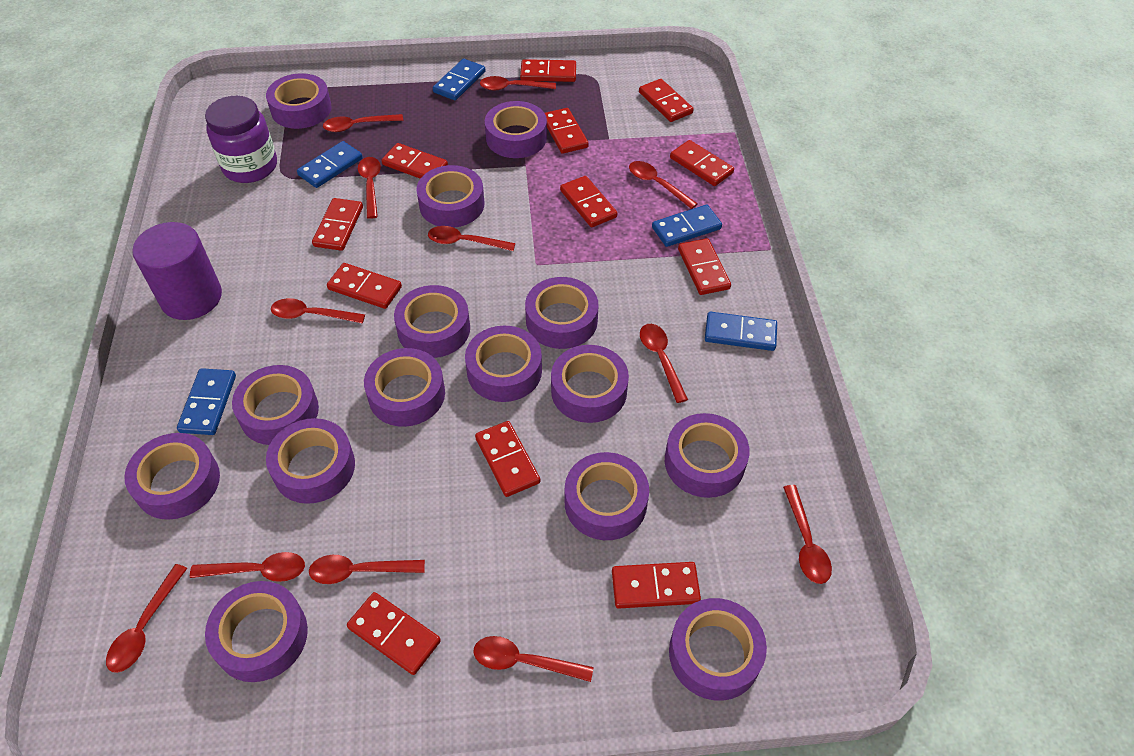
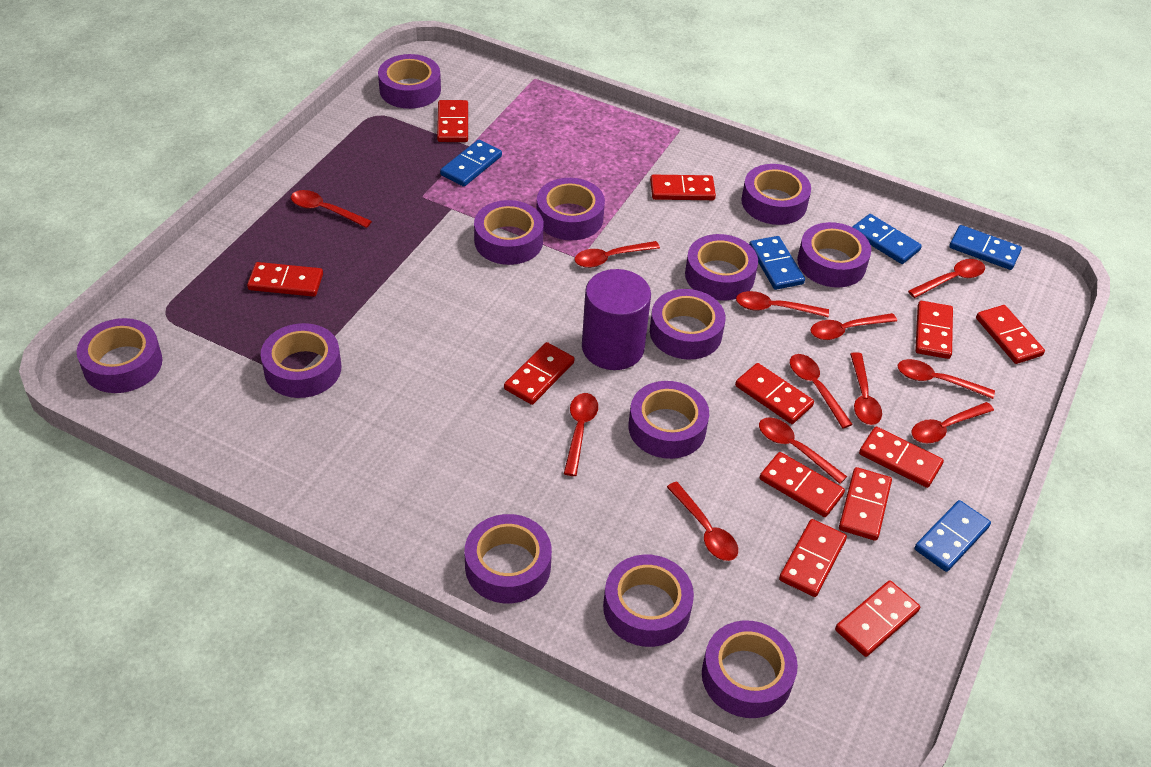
purple jar: [205,96,277,183] = 1 -> none = 0
purple tape: [124,433,220,520] [205,581,308,682] [232,365,319,445] [266,73,332,129] [266,418,355,504] [364,348,445,427] [394,285,470,358] [416,165,484,228] [465,326,542,402] [485,101,547,158] [525,277,599,349] [551,345,629,423] [565,452,649,540] [665,413,750,498] [669,598,767,701] = 15 -> [77,318,162,393] [261,323,341,398] [378,54,441,109] [465,514,552,603] [474,200,544,265] [537,178,605,240] [603,555,694,647] [629,381,709,459] [650,289,725,360] [685,234,758,300] [702,621,798,718] [742,164,811,225] [797,222,871,288] = 13

